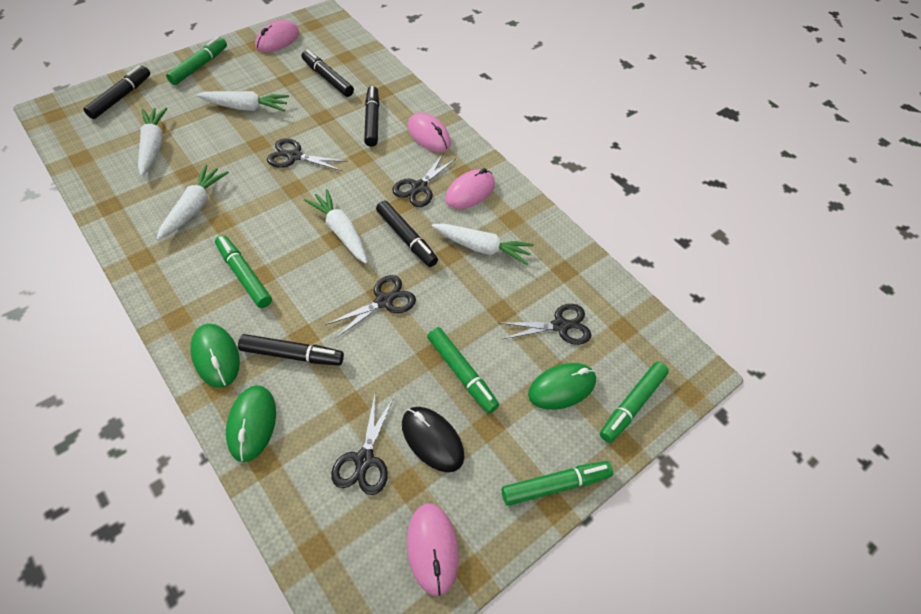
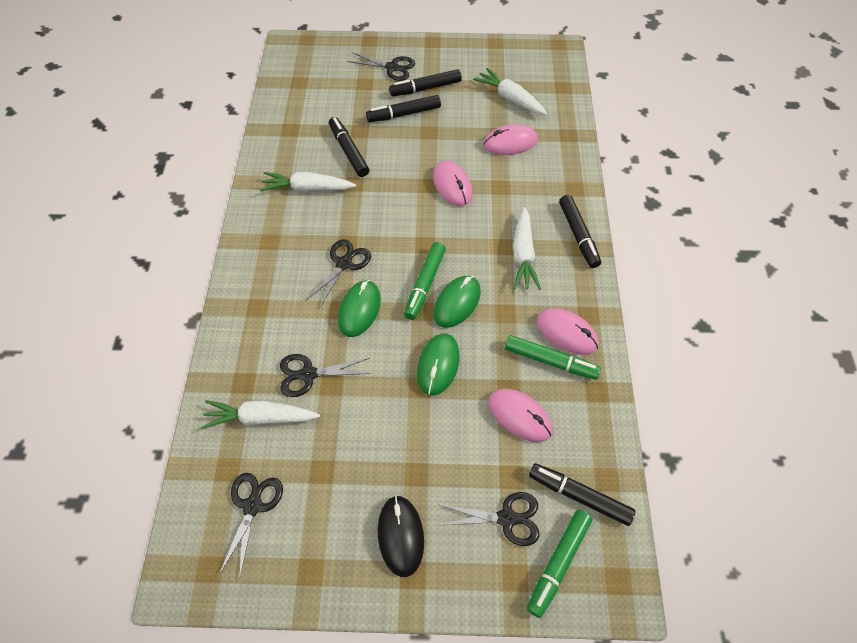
green marker: [166,37,227,85] [215,235,272,308] [427,327,499,413] [502,461,613,506] [600,362,669,443] = 5 -> [404,242,446,320] [505,335,601,380] [527,510,592,618] = 3
white carrot: [138,107,168,176] [156,164,229,240] [196,91,289,111] [304,189,367,264] [432,223,534,265] = 5 -> [201,400,320,429] [260,172,356,192] [473,68,547,115] [513,207,541,290] = 4

